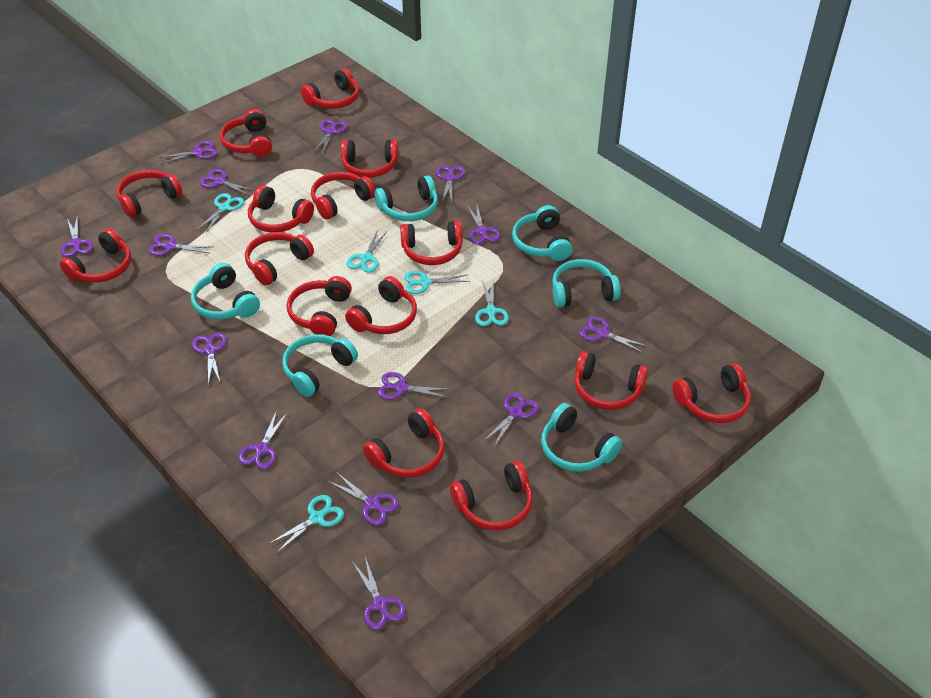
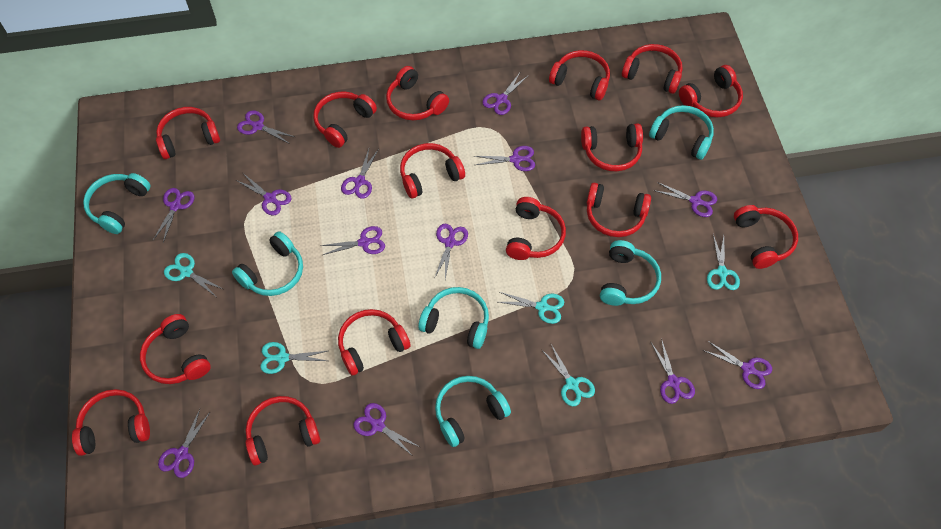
purple scissors: [60,215,93,257] [148,234,212,256] [158,141,217,164] [192,333,227,385] [199,169,255,196] [238,410,288,469] [313,119,348,155] [328,473,399,525] [353,557,406,630] [377,372,451,400] [436,166,465,202] [467,205,500,244] [483,392,539,447] [579,317,648,353] = 14 -> [153,188,194,243] [158,409,210,478] [236,173,291,215] [237,110,295,144] [320,226,385,255] [341,149,379,199] [353,403,420,457] [435,224,468,279] [475,146,535,171] [482,71,529,115] [651,338,695,404] [653,182,717,217] [703,341,772,389] = 13

